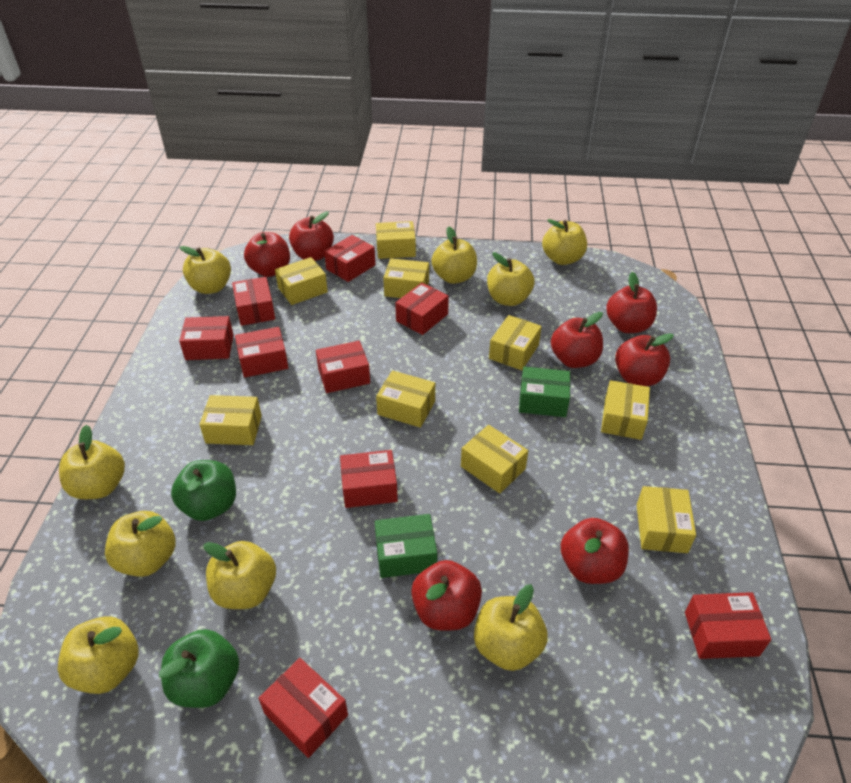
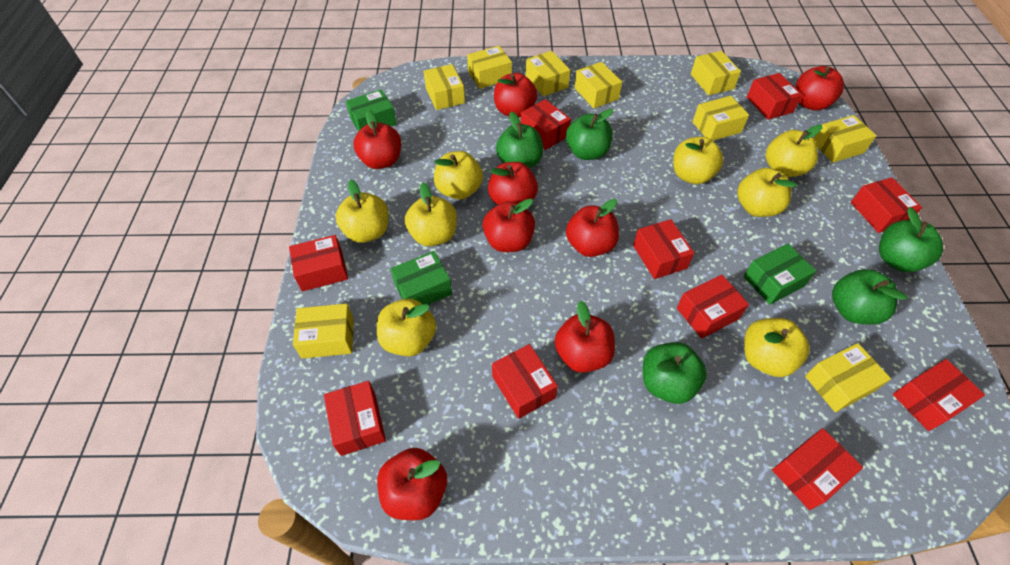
green apple: [159,629,239,708] [171,460,236,521] = 2 -> [496,111,543,168] [566,109,613,160] [643,342,707,404] [832,269,907,325] [879,207,943,272] = 5
green box: [375,514,437,578] [519,367,570,417] = 2 -> [346,89,397,132] [390,251,452,305] [743,244,816,305] = 3
red apple: [244,232,290,277] [289,211,334,261] [411,560,482,631] [551,312,603,368] [561,518,629,584] [606,272,657,333] [615,333,674,386] = 7 -> [353,109,401,169] [377,448,447,520] [482,199,535,252] [488,162,538,205] [494,73,538,117] [554,301,615,373] [566,199,619,257] [796,66,844,111] = 8
red box: [179,316,234,360] [232,277,275,326] [235,327,288,378] [258,658,348,758] [316,341,370,393] [324,235,375,282] [340,450,398,508] [395,283,449,335] [685,592,771,659] = 9 -> [289,235,348,291] [324,381,386,456] [492,344,558,419] [521,99,571,150] [633,219,694,279] [677,275,749,339] [747,73,802,120] [772,428,863,510] [851,178,922,233] [893,359,985,431] = 10
yellow apple: [58,616,139,694] [59,425,125,499] [105,511,176,577] [179,246,231,294] [203,541,276,609] [431,226,477,284] [474,584,548,671] [487,252,534,306] [542,219,587,265] = 9 -> [336,179,389,243] [377,299,436,356] [405,182,457,246] [434,151,483,200] [673,137,723,184] [737,168,797,217] [744,318,810,377] [766,125,822,177] = 8

